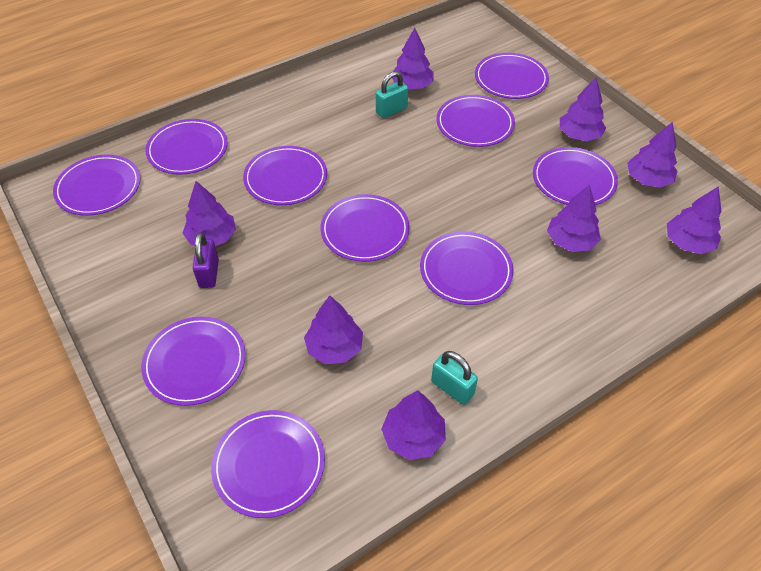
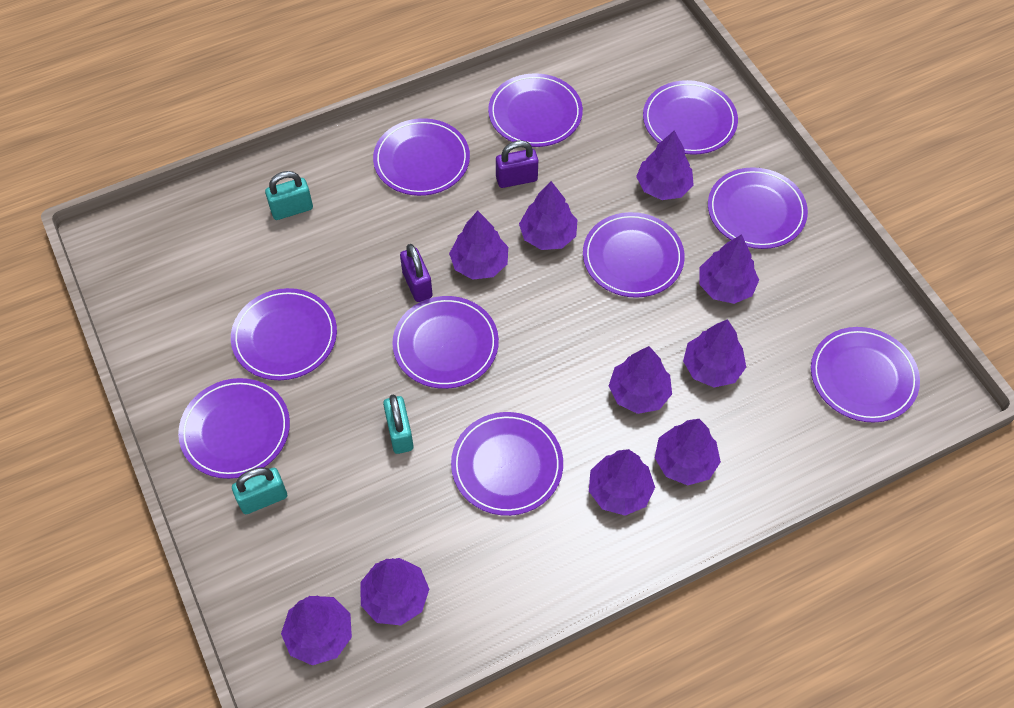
purple padlock: [193,232,219,288] = 1 -> [400,244,433,302] [496,140,538,188] = 2
purple tree: [183,181,236,246] [304,296,363,364] [381,390,446,460] [392,28,433,89] [547,185,601,252] [560,77,606,141] [627,122,678,188] [667,186,721,254] = 8 -> [281,595,352,665] [360,558,429,625] [449,211,508,280] [519,181,577,250] [589,449,655,516] [609,346,672,414] [636,131,694,200] [655,419,721,485] [683,319,746,388] [699,234,759,304] = 10
turquoise padlock: [376,71,408,118] [431,351,478,405] = 2 -> [232,467,287,514] [265,171,313,220] [383,394,414,454] = 3

